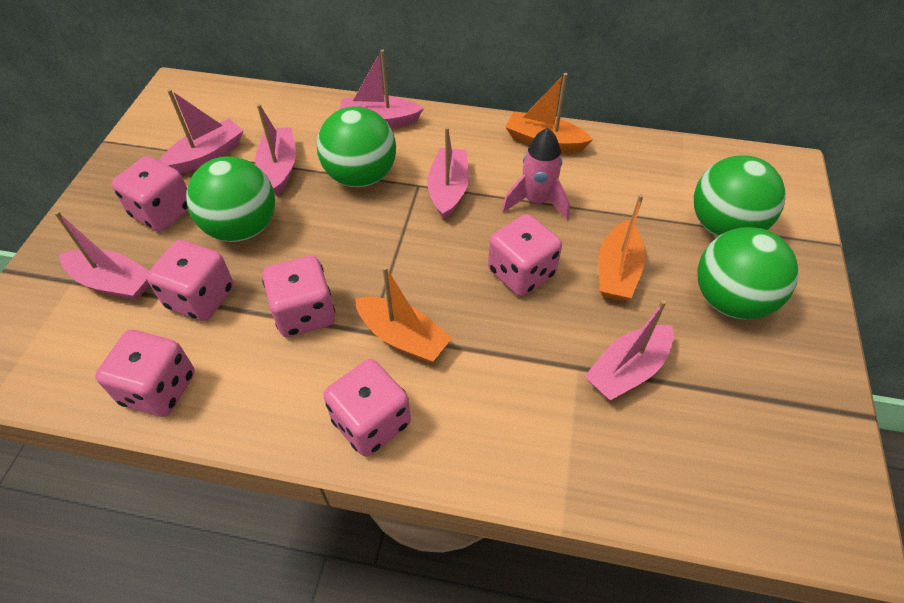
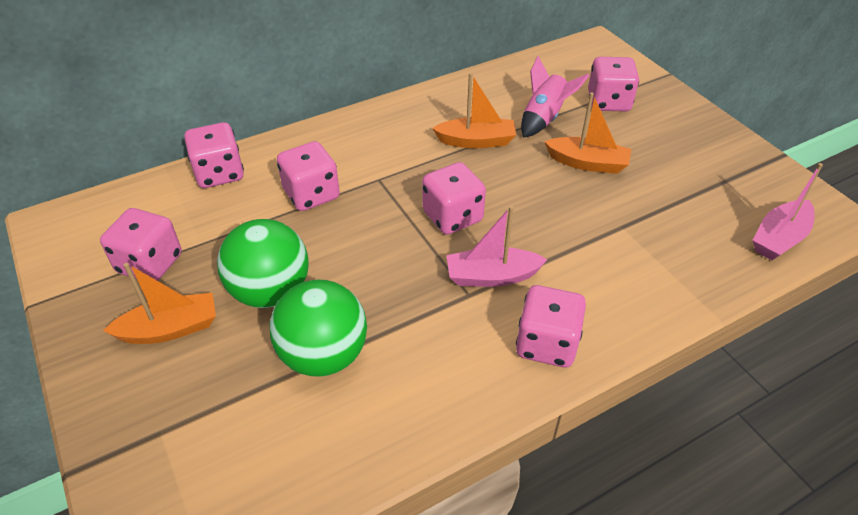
green ball: [186,156,275,242] [317,106,396,187] [694,155,786,236] [697,227,799,319] = 4 -> [217,219,309,308] [270,279,367,377] = 2
pink boat: [54,211,149,300] [160,89,243,174] [255,104,296,196] [339,49,424,128] [427,127,469,220] [584,300,674,400] = 6 -> [446,206,548,287] [753,163,823,260] = 2

